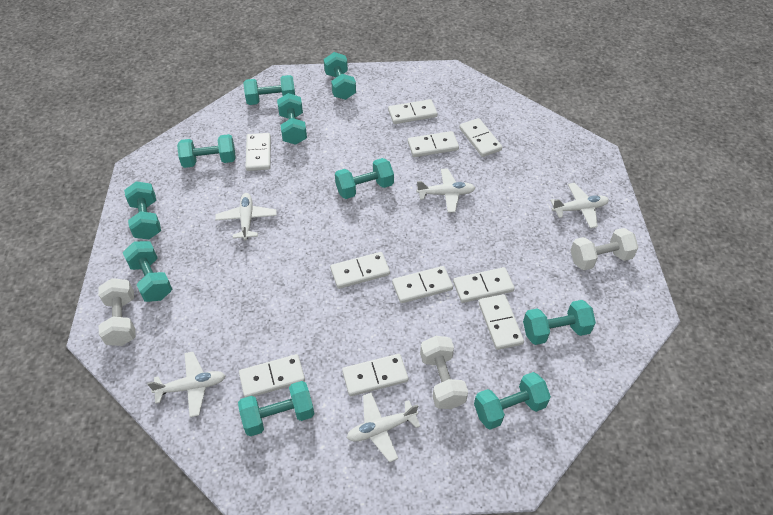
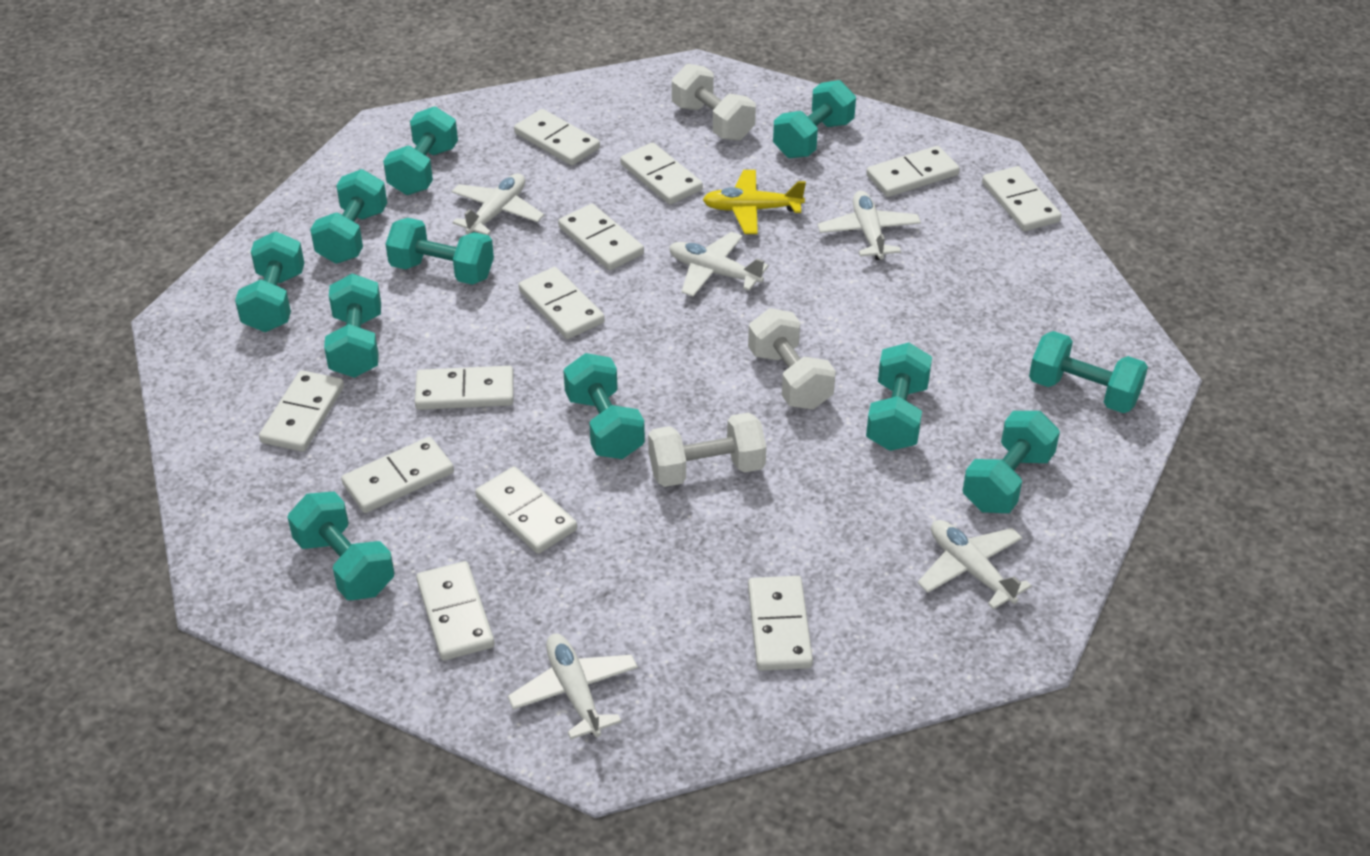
turquoise dumbbell: [123,241,172,302] [124,181,161,239] [177,134,236,168] [238,381,314,436] [243,75,295,105] [277,93,307,145] [324,52,356,100] [335,158,394,199] [474,372,551,430] [523,300,596,345] = 10 -> [235,231,304,332] [288,492,394,600] [310,169,387,264] [324,274,381,378] [383,106,458,195] [386,218,494,285] [563,353,645,459] [773,80,856,158] [866,343,932,451] [962,411,1060,513] [1029,331,1148,413] = 11
white domino: [239,354,305,397] [245,133,271,171] [330,252,390,289] [342,354,408,396] [388,99,437,124] [392,266,453,303] [408,131,459,157] [453,267,515,303] [459,118,502,157] [478,294,524,350] = 10 -> [259,370,344,452] [341,437,454,513] [415,366,514,410] [416,561,494,660] [475,466,577,554] [514,109,600,165] [518,267,605,339] [558,204,644,270] [620,142,703,205] [748,576,813,671] [866,146,960,197] [982,166,1062,231] = 12
yellow plane: none = 0 -> [703,170,806,234] = 1

